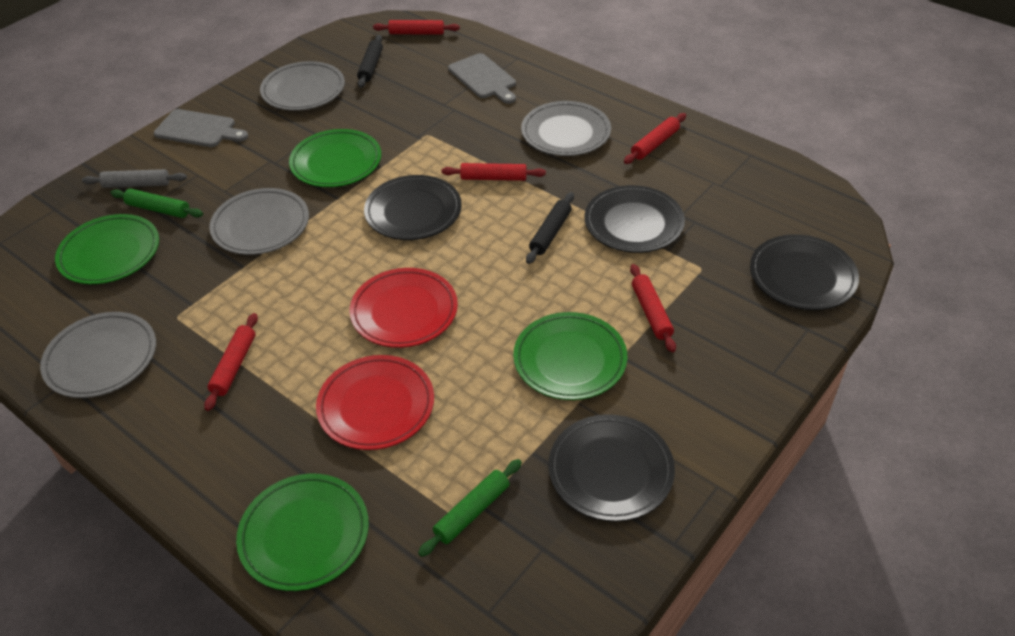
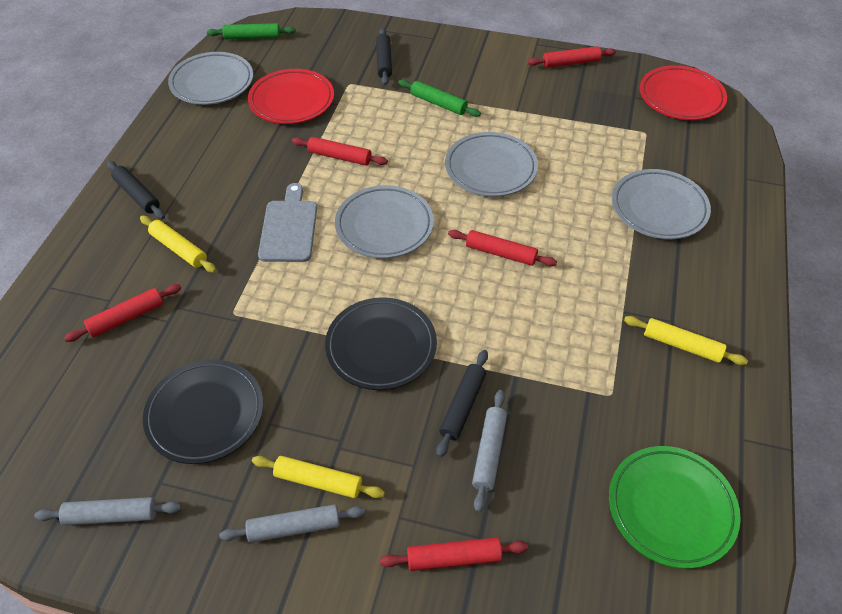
black plate: [364,175,462,240] [548,414,675,522] [585,185,685,253] [750,234,859,310] = 4 -> [143,359,263,464] [325,297,437,390] = 2
black rolling pin: [357,35,383,88] [526,192,574,264] = 2 -> [107,161,165,219] [376,28,392,85] [436,350,488,458] = 3
green plate: [55,214,159,284] [236,474,369,591] [289,129,381,187] [513,312,627,400] = 4 -> [609,446,741,569] = 1
grey cutting board: [154,109,248,147] [448,53,516,104] = 2 -> [258,183,317,262] = 1
grey rolling pin: [82,169,187,188] = 1 -> [34,497,182,525] [219,504,365,543] [472,390,507,513] = 3
yellow rolling pin: none = 0 -> [140,216,216,273] [252,456,385,498] [624,316,748,365] = 3

